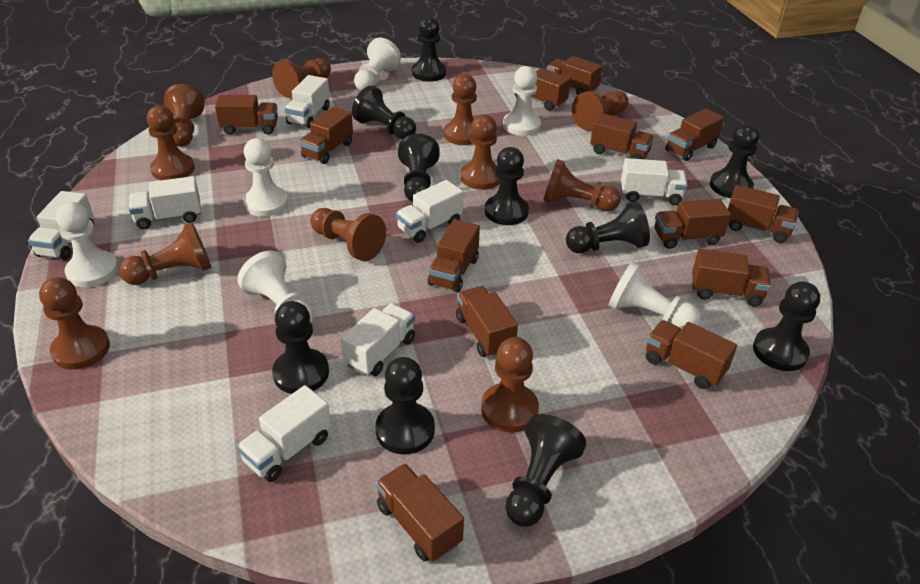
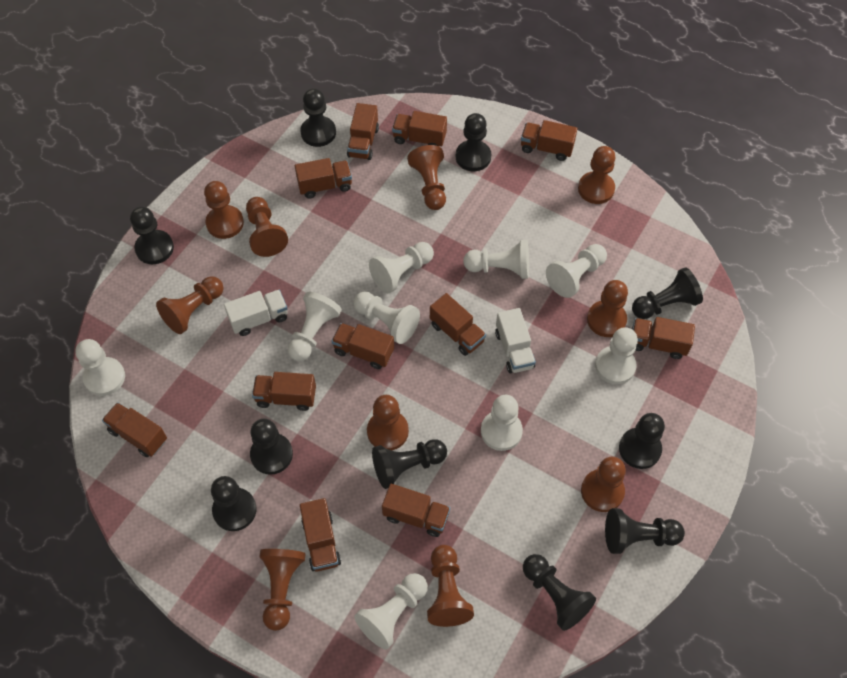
brown pawn: [39,277,110,370] [119,222,212,285] [147,106,195,180] [164,84,205,147] [272,58,331,98] [311,208,386,261] [444,74,477,145] [461,115,501,190] [481,337,539,433] [543,159,621,211] [572,91,628,131] = 11 -> [156,276,224,334] [204,181,244,239] [246,197,288,257] [259,549,305,631] [367,395,409,450] [407,145,446,210] [427,545,474,627] [578,146,615,204] [581,457,626,512] [587,280,628,337] = 10
brown truck: [215,95,278,135] [299,107,353,164] [376,463,464,562] [428,219,480,292] [456,286,518,358] [514,68,571,111] [546,56,602,96] [590,113,654,159] [646,320,737,389] [654,199,731,249] [665,108,724,161] [692,249,771,307] [728,185,799,243] = 13 -> [102,402,167,457] [252,372,316,411] [295,158,352,199] [300,498,341,572] [332,323,394,369] [347,103,379,160] [382,484,450,537] [392,111,447,146] [430,293,486,356] [521,120,577,161] [632,317,695,359] = 11
white pawn: [56,202,118,287] [237,251,314,324] [243,138,288,217] [354,38,401,91] [503,66,541,136] [608,261,701,329] = 6 -> [75,339,125,396] [288,292,342,361] [353,291,420,344] [354,573,428,649] [369,242,434,293] [463,240,529,279] [481,395,523,451] [546,244,607,298] [595,327,638,384] = 9
white truck: [28,191,94,260] [129,176,201,229] [237,385,331,482] [285,75,330,128] [341,303,415,376] [396,180,463,243] [621,158,688,205] = 7 -> [224,290,288,336] [495,308,536,373] = 2

